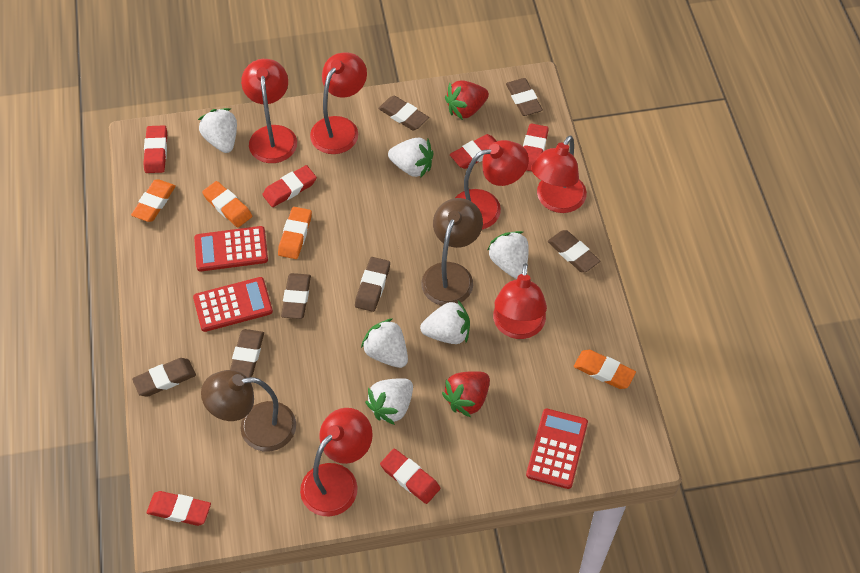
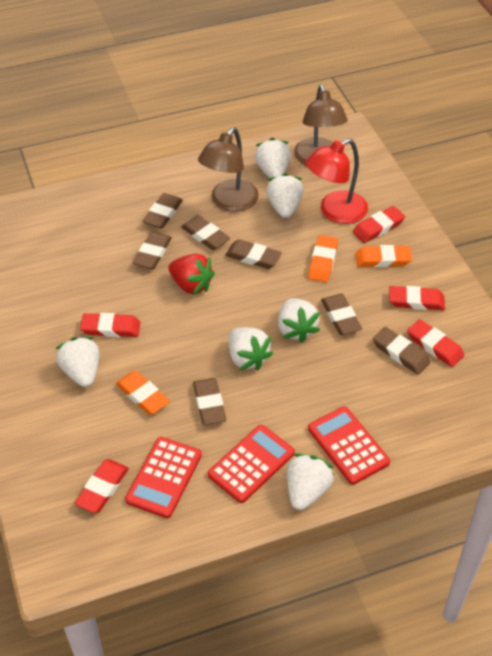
orange eraser: [131,180,176,222] [202,181,252,228] [278,207,312,259] [574,350,636,389] = 4 -> [116,371,170,415] [308,235,338,282] [356,245,412,267] = 3
red eraser: [143,125,167,173] [147,491,211,526] [262,165,317,207] [380,448,440,504] [450,134,497,169] [523,123,548,171] = 6 -> [74,459,129,513] [80,313,141,337] [353,206,405,243] [389,286,445,310] [407,319,464,367] = 5
red lamp: [241,59,297,163] [300,408,373,516] [310,52,367,154] [455,140,529,230] [493,263,547,339] [531,135,587,213] = 6 -> [305,139,368,224] = 1
red strawberry: [442,371,490,418] [445,80,489,120] = 2 -> [169,254,215,295] = 1

